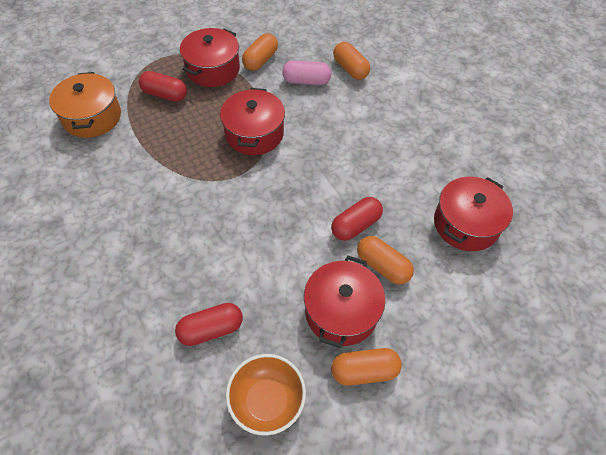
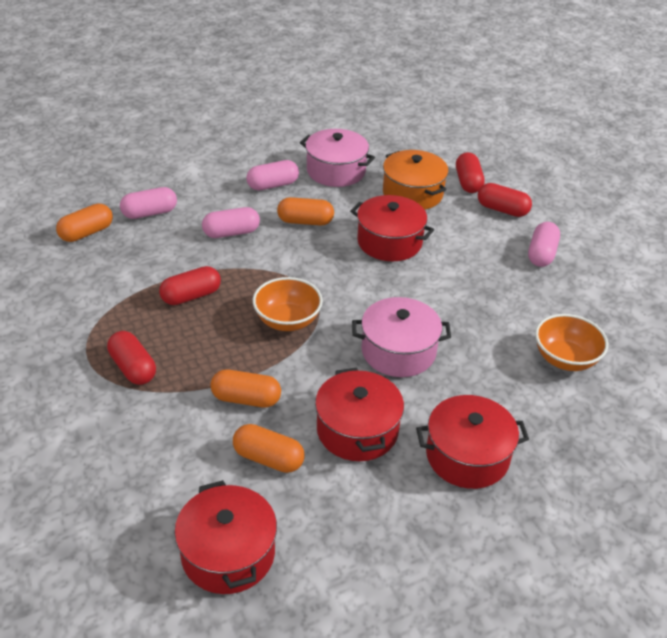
orange bowl: [226,354,306,436] = 1 -> [253,277,323,331] [535,314,608,371] = 2
pink capsule: [282,60,332,85] = 1 -> [120,187,177,219] [202,207,260,238] [246,160,299,190] [528,222,560,267] = 4
pink pot: none = 0 -> [300,129,375,187] [352,297,451,377] = 2
red capsule: [139,71,187,102] [175,303,243,346] [331,197,383,241] = 3 -> [107,331,156,385] [159,266,221,305] [456,152,485,193] [478,183,532,217] = 4

